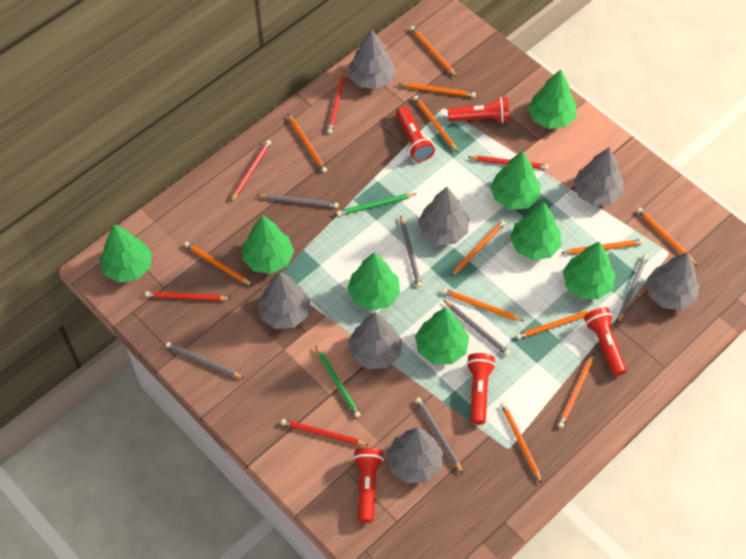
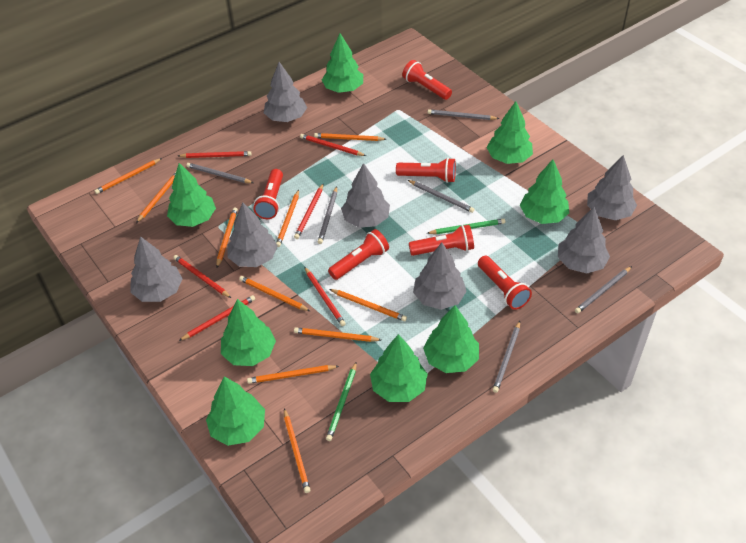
orange pencil: [184,242,253,286] [288,114,327,172] [398,83,476,97] [410,26,457,77] [413,95,458,152] [442,288,523,321] [451,220,505,276] [501,403,542,483] [516,310,593,339] [558,353,594,428] [562,239,644,254] [637,208,697,266] = 12 -> [94,158,162,194] [136,172,176,223] [216,208,238,267] [239,276,310,311] [247,365,339,384] [276,190,299,247] [284,408,310,493] [294,327,381,342] [314,133,386,141] [329,289,407,321] = 10
red flashlight: [353,447,384,523] [396,106,435,162] [448,97,509,123] [467,353,496,425] [584,307,627,376] = 5 -> [253,169,283,219] [328,229,389,280] [396,158,456,183] [402,60,452,100] [409,225,474,256] [478,256,532,310] = 6
red pencil: [145,291,231,301] [231,140,271,202] [281,419,368,446] [327,70,345,134] [468,156,549,170] = 5 -> [173,255,231,298] [178,151,252,158] [179,295,255,341] [294,184,323,239] [300,134,366,156] [305,267,346,326] = 6

